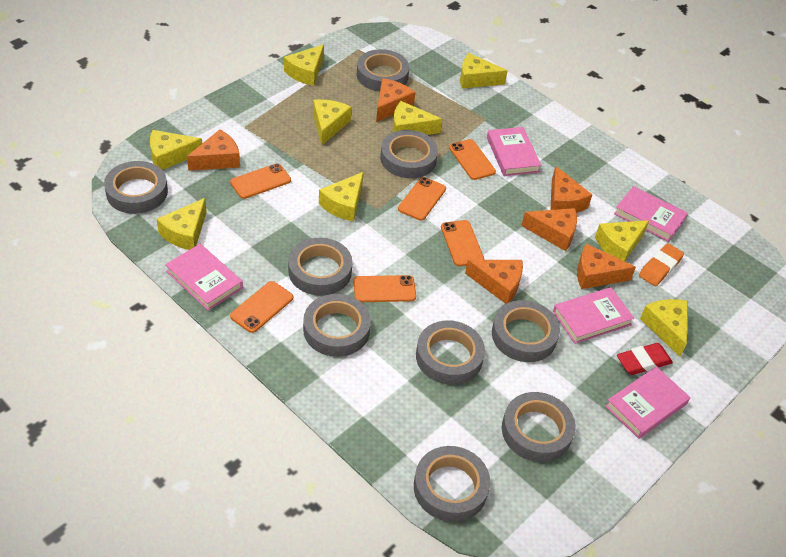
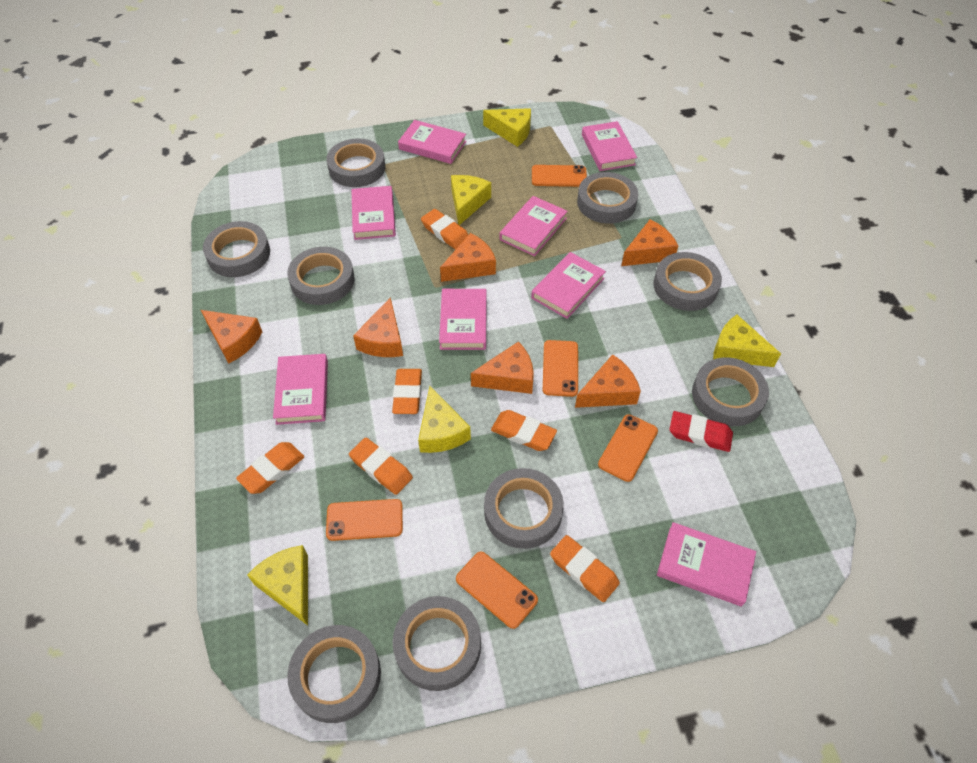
orange eraser: [639,243,684,286] = 1 -> [236,442,304,494] [349,438,413,495] [392,369,422,414] [421,209,468,250] [491,410,557,451] [550,535,620,602] = 6
orange phone: [230,163,291,199] [230,281,293,333] [353,275,416,302] [398,177,446,221] [441,220,484,266] [449,139,496,180] = 6 -> [326,499,403,541] [456,551,538,629] [532,165,587,187] [543,340,578,397] [598,414,658,482] = 5
pink book: [165,244,243,310] [487,127,541,176] [553,287,634,344] [605,366,690,439] [614,186,688,242] = 5 -> [273,354,328,425] [351,186,396,240] [398,120,466,164] [439,289,487,350] [500,196,568,256] [531,252,606,319] [582,121,637,171] [657,522,756,606] = 8
yellow cheese: [150,130,202,170] [157,198,207,250] [284,44,324,86] [313,99,352,145] [319,172,363,222] [393,101,442,135] [460,53,508,89] [595,220,649,261] [640,299,688,357] = 9 -> [247,545,308,625] [418,386,471,453] [451,175,491,225] [483,108,531,147] [713,315,781,367] = 5

